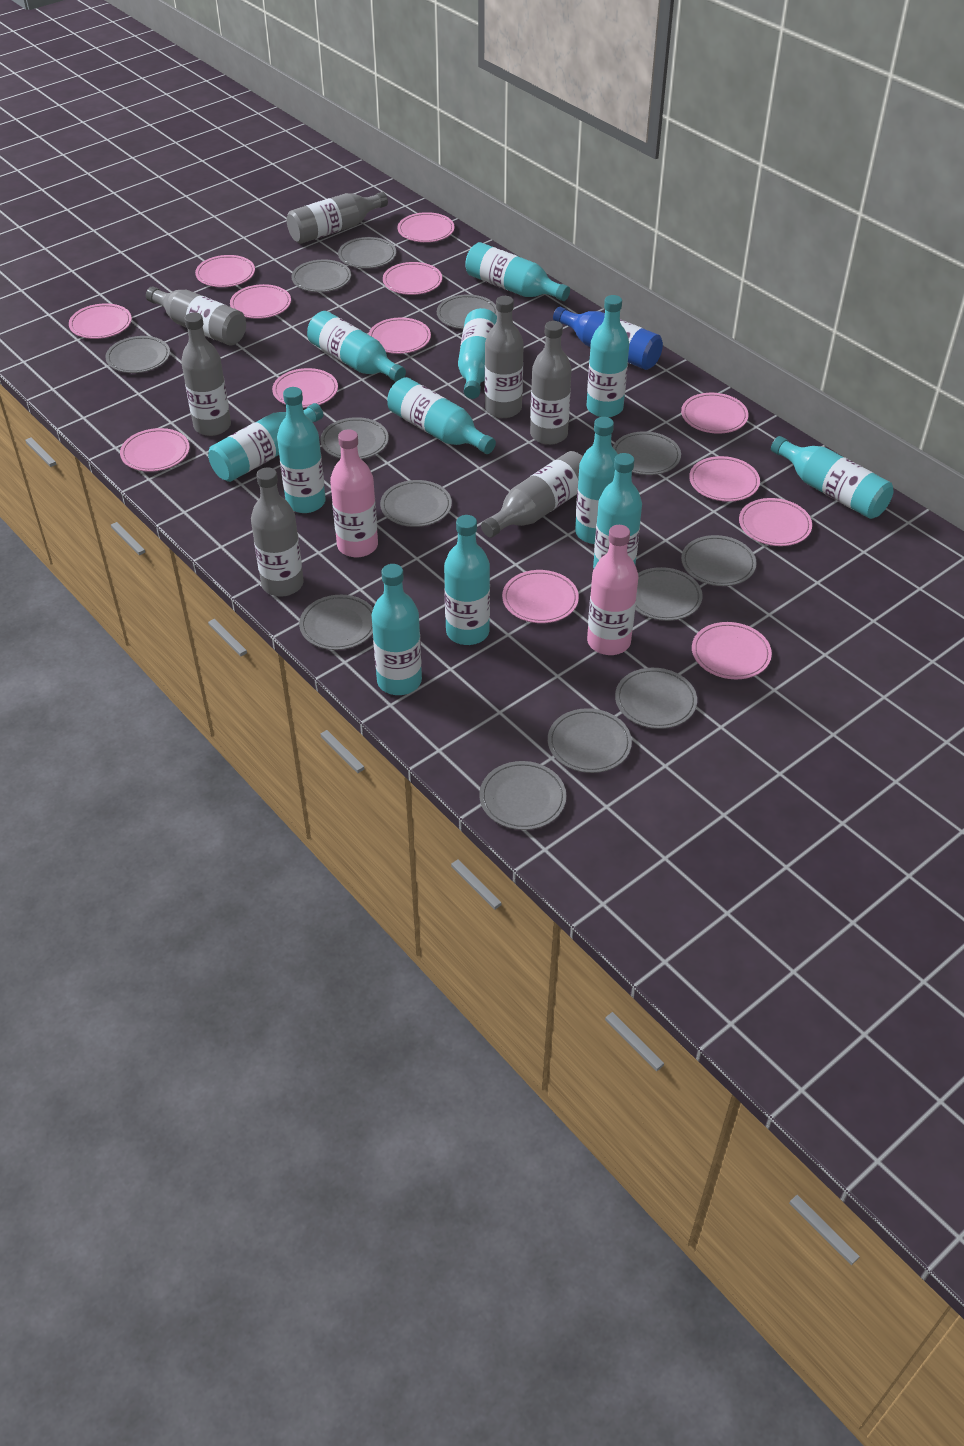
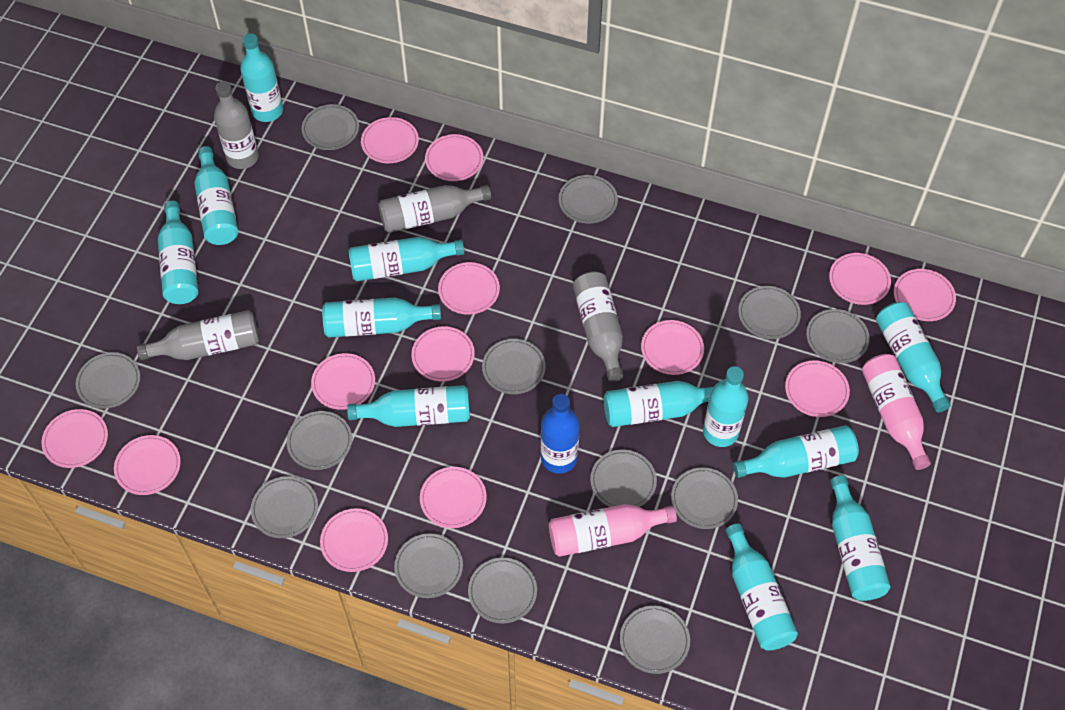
grey bottle: [146,286,246,346] [181,312,231,436] [251,467,304,597] [287,192,388,244] [481,451,583,538] [485,296,524,418] [530,321,572,445] = 7 -> [137,310,259,360] [214,81,259,169] [378,185,491,233] [573,272,624,382] = 4

